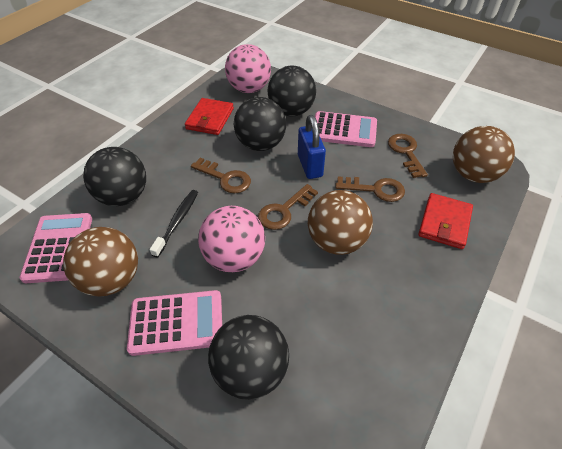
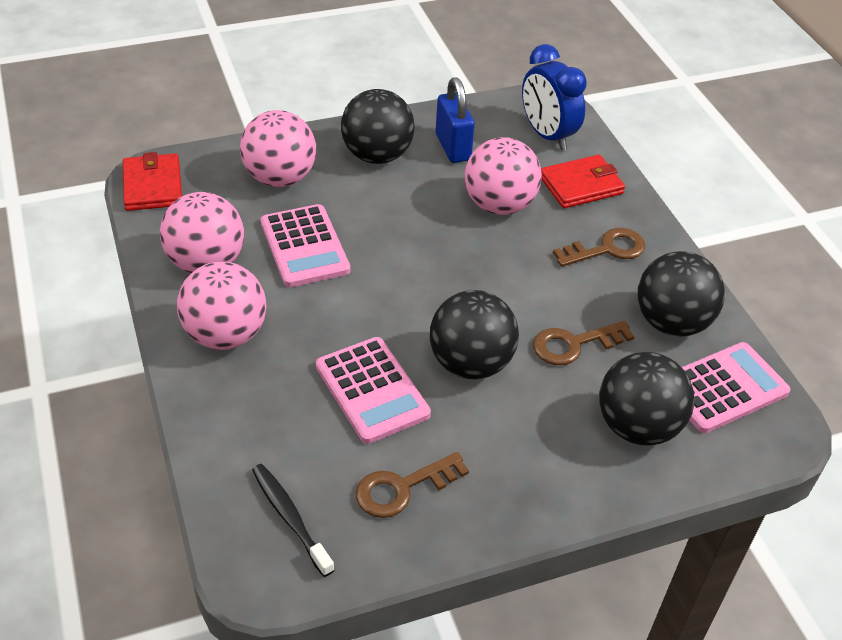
blue clock: none = 0 -> [522,44,587,150] = 1
brown ball: [63,227,138,297] [308,190,373,255] [453,126,515,183] = 3 -> none = 0
brown key: [191,158,251,193] [258,184,318,230] [335,176,405,202] [388,134,428,178] = 4 -> [356,452,469,518] [533,321,634,365] [553,228,645,267] = 3
pink ball: [198,206,265,272] [225,44,271,93] = 2 -> [160,192,244,273] [177,261,267,350] [240,110,316,187] [465,137,542,215] = 4

